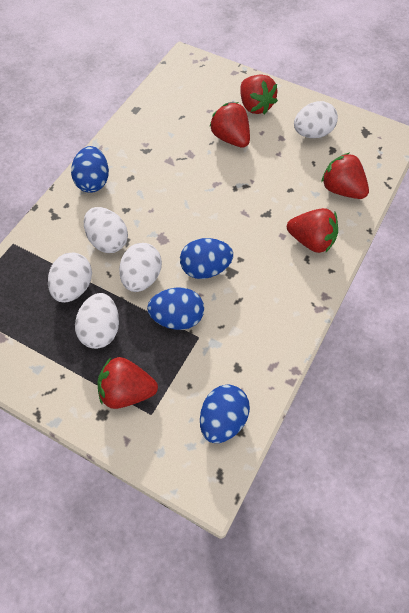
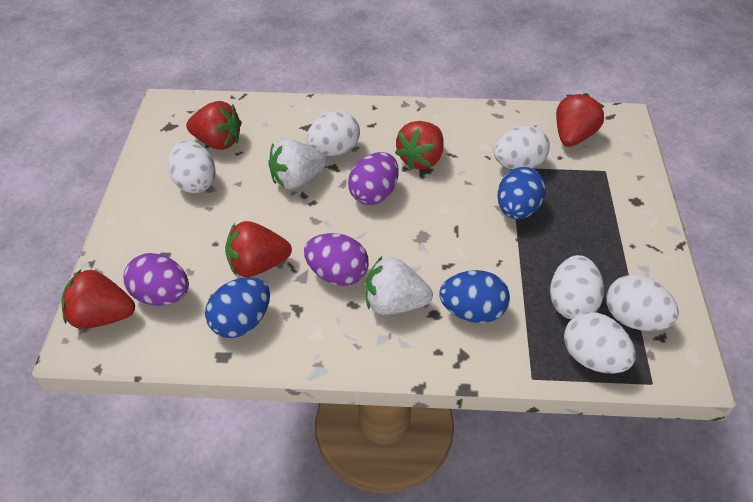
blue egg: [71,146,109,193] [147,288,204,330] [180,238,233,279] [200,385,250,443] = 4 -> [205,277,270,338] [439,270,510,323] [497,167,546,219] = 3
purple egg: none = 0 -> [123,253,189,306] [304,233,369,286] [348,152,398,205] = 3
white egg: [48,253,92,303] [75,293,119,349] [84,207,128,253] [119,243,162,292] [294,101,338,138] = 5 -> [168,140,216,193] [306,111,360,156] [494,126,550,169] [550,255,604,319] [564,312,636,374] [606,275,679,331] = 6
white strawberry: none = 0 -> [269,138,326,190] [365,256,433,315] = 2

